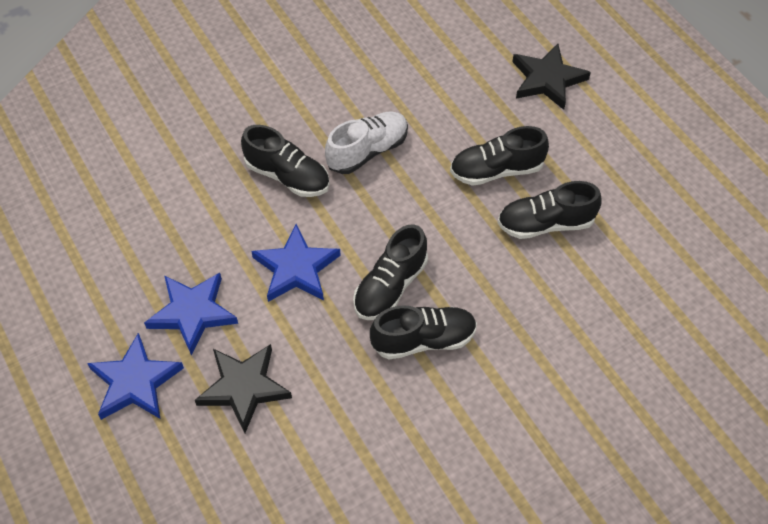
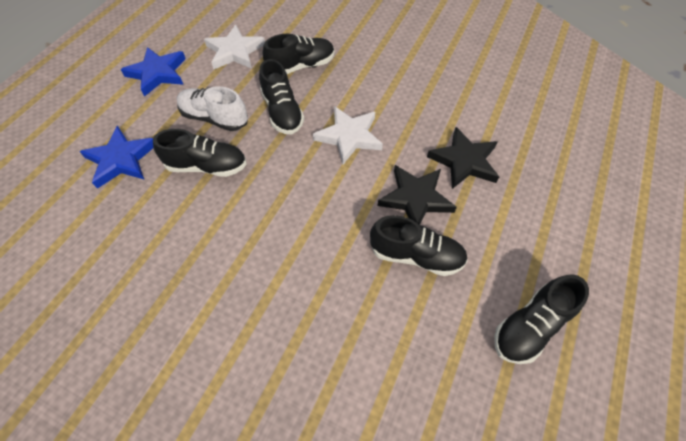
blue star: [87,333,184,420] [144,273,238,356] [251,224,341,302] = 3 -> [80,126,153,189] [121,47,186,97] = 2
white star: none = 0 -> [204,25,265,69] [313,106,383,164] = 2

